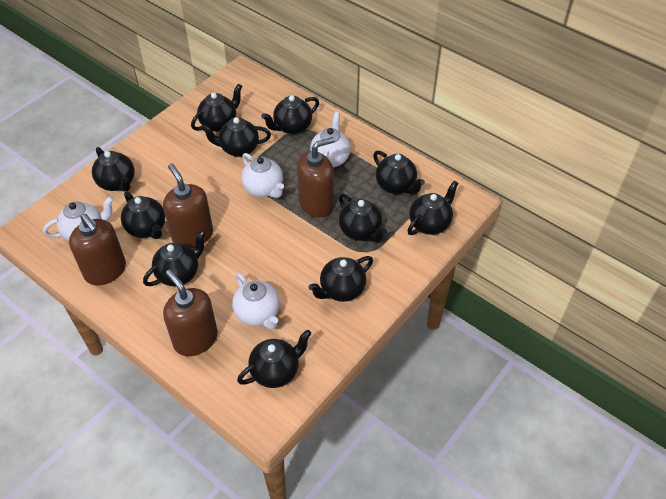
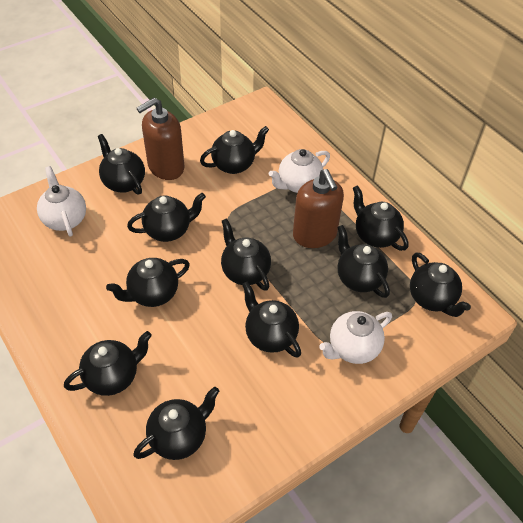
brown soap dispenser: [69,214,126,285] [163,163,213,248] [163,270,218,356] [297,137,335,217] = 4 -> [137,98,185,180] [293,169,344,248] = 2
white teapot: [43,196,114,241] [232,273,280,330] [241,153,284,198] [310,112,351,167] = 4 -> [37,166,86,237] [269,149,330,193] [319,311,392,364] = 3

